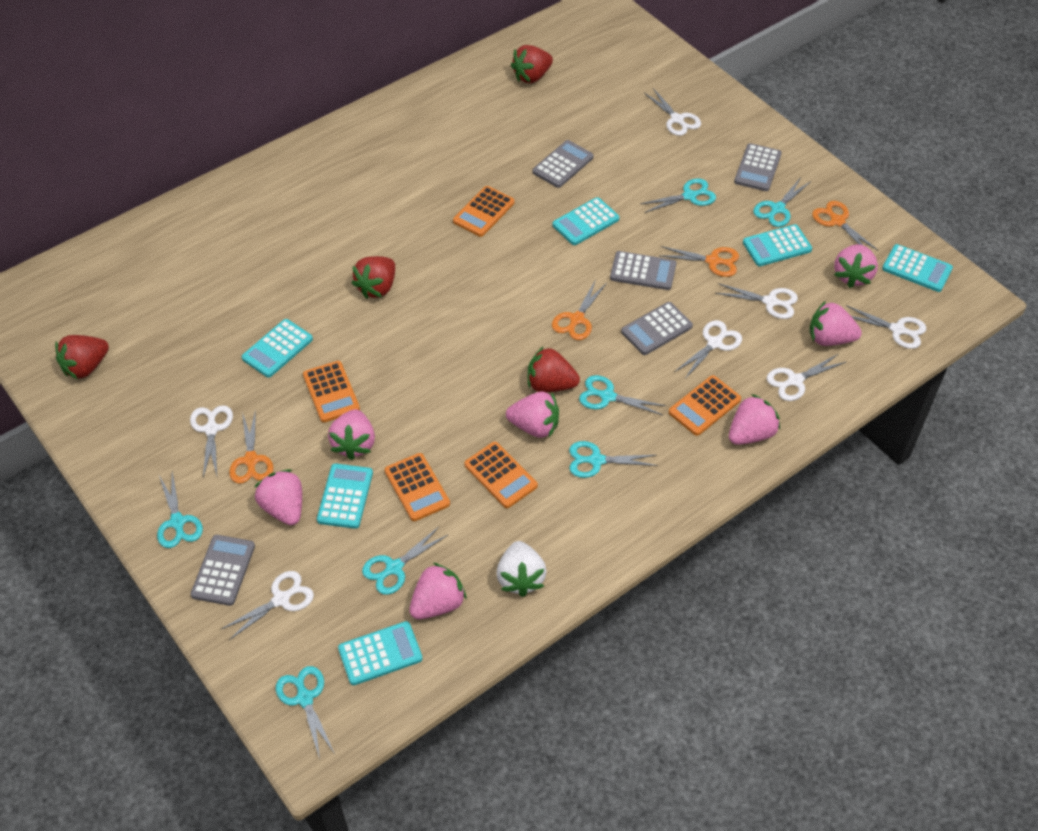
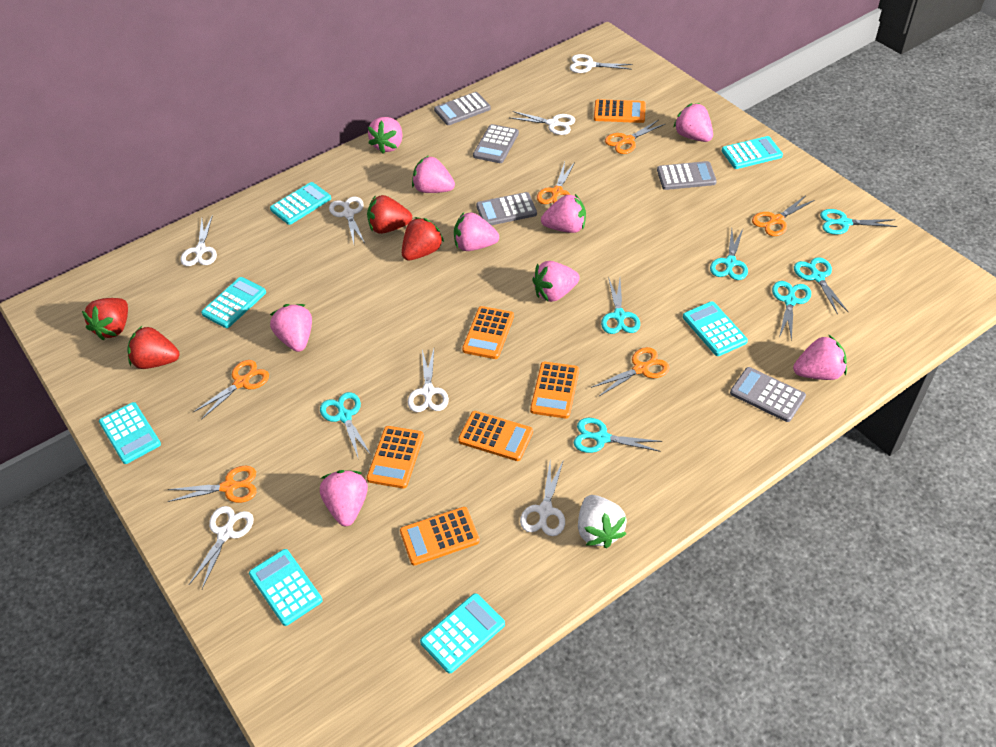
orange calculator: [303,361,360,422] [385,453,450,521] [453,186,515,237] [464,442,538,508] [669,375,741,436] = 5 -> [367,426,424,489] [400,507,480,566] [458,411,533,461] [462,306,514,359] [530,362,579,419] [594,99,646,123] = 6
orange scissors: [229,410,273,484] [552,279,607,340] [661,246,739,277] [812,201,879,251] = 4 -> [167,466,256,503] [193,360,269,420] [537,162,575,204] [591,347,670,397] [605,120,665,154] [752,195,815,236] = 6
pink strawberry: [255,469,302,525] [328,409,375,460] [409,563,467,619] [506,392,559,438] [729,394,780,445] [809,301,862,346] [834,244,878,288] = 7 -> [270,304,312,352] [320,470,368,526] [368,117,403,154] [412,155,455,193] [454,212,499,251] [532,261,580,302] [541,194,586,233] [673,103,713,142] [793,335,847,380] = 9
turquoise calculator: [242,319,313,378] [317,463,373,529] [338,621,423,685] [552,197,619,245] [743,224,812,266] [882,244,953,292] = 6 -> [99,402,161,464] [201,277,266,328] [249,549,322,626] [270,182,331,225] [420,593,505,673] [683,301,748,356] [722,136,783,169] = 7

